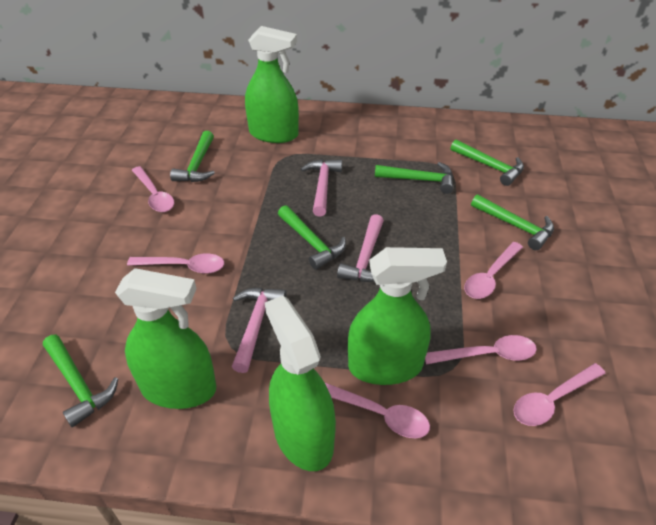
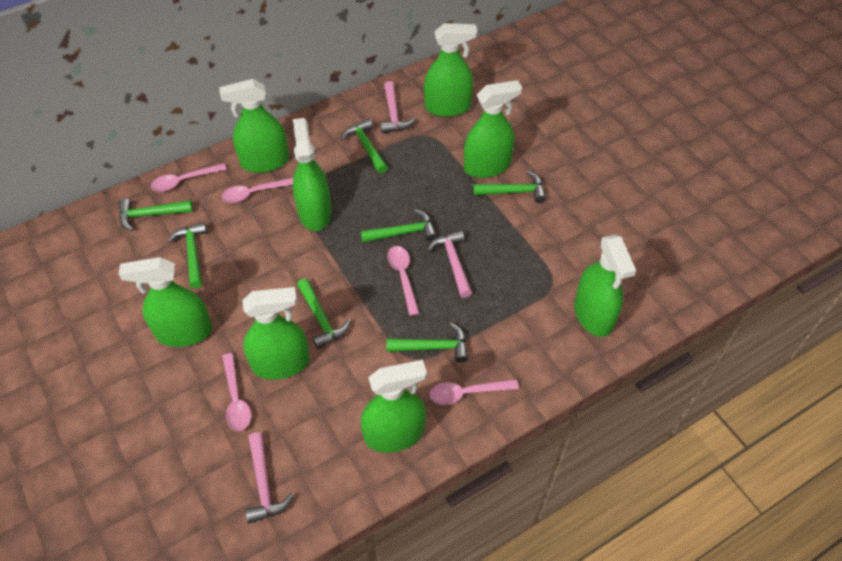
green hammer: [43,335,118,427] [170,131,215,182] [278,205,346,270] [375,162,453,194] [450,140,524,186] [471,194,554,250] = 6 -> [119,198,193,231] [167,222,207,288] [297,278,351,349] [341,119,388,174] [361,209,437,243] [387,323,468,363] [473,171,546,203] = 7
green spray bottle: [115,268,216,409] [245,26,299,143] [265,296,336,471] [348,247,447,385] = 4 -> [119,257,212,347] [219,79,289,173] [242,287,310,380] [293,118,332,231] [361,360,427,453] [424,23,477,117] [464,80,522,178] [574,235,636,337] = 8
pink spoon: [127,253,224,274] [132,166,174,212] [325,383,430,438] [425,335,537,365] [464,242,523,299] [513,363,606,426] = 6 -> [151,163,227,192] [221,178,293,203] [222,353,251,431] [387,246,419,316] [429,379,519,405] = 5

